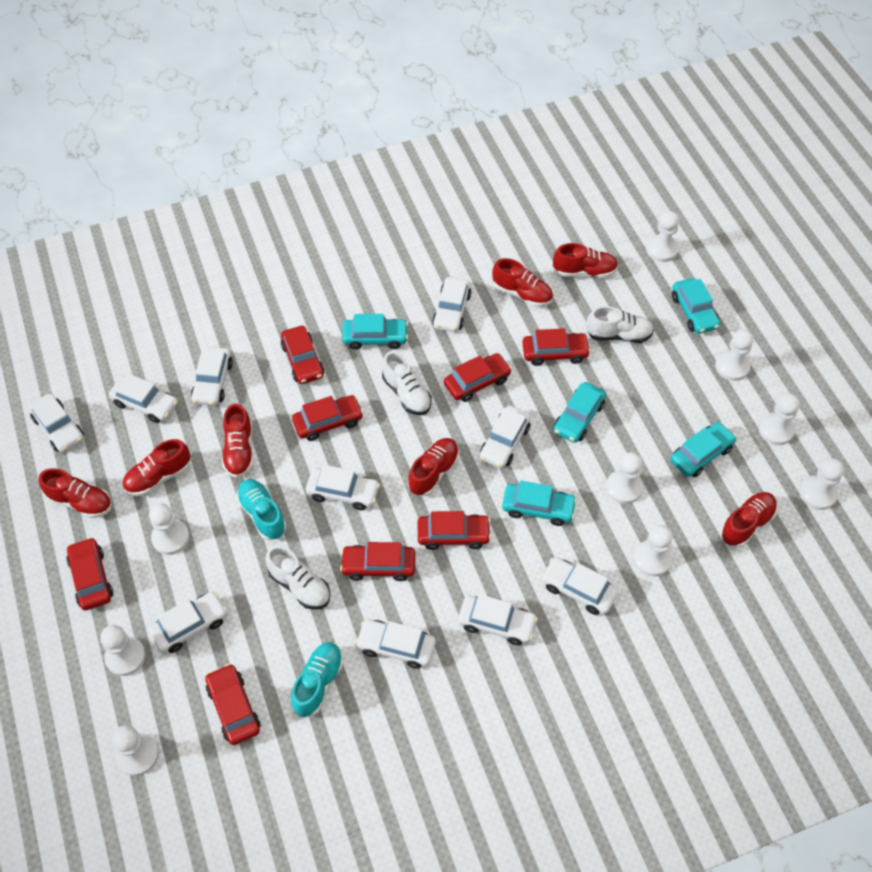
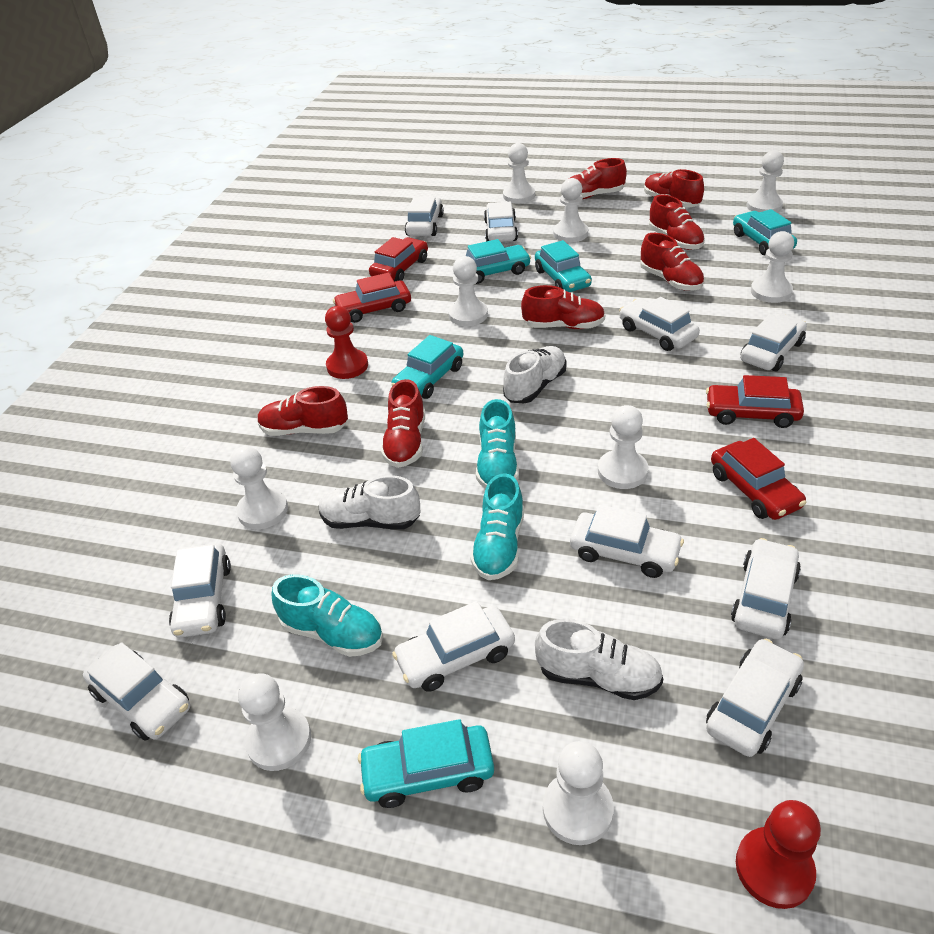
red car: [67,537,113,610] [205,664,261,745] [281,326,324,384] [292,395,364,441] [340,542,415,581] [418,511,491,550] [444,353,512,402] [522,328,591,366] = 8 -> [333,273,411,323] [369,237,428,281] [706,375,804,428] [711,438,806,520] = 4
red pawn: none = 0 -> [325,306,368,379] [736,800,821,909] = 2
turquoise shoe: [236,479,286,540] [291,642,343,717] = 2 -> [271,574,383,657] [470,473,524,580] [476,399,519,489] = 3

